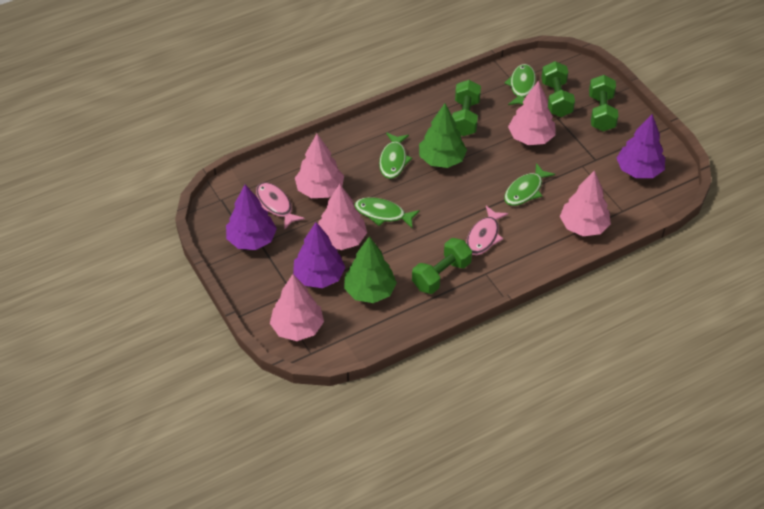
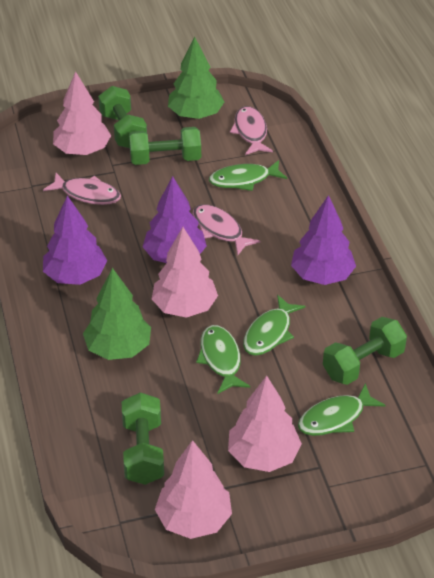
pink fish: [256,182,305,230] [466,206,508,255] = 2 -> [43,173,121,205] [193,204,260,255] [230,106,273,155] = 3
pink tree: [270,274,324,341] [295,134,344,198] [318,184,367,250] [508,81,556,145] [560,170,611,236] = 5 -> [53,71,111,155] [152,227,218,318] [155,440,232,539] [228,376,302,472] = 4

